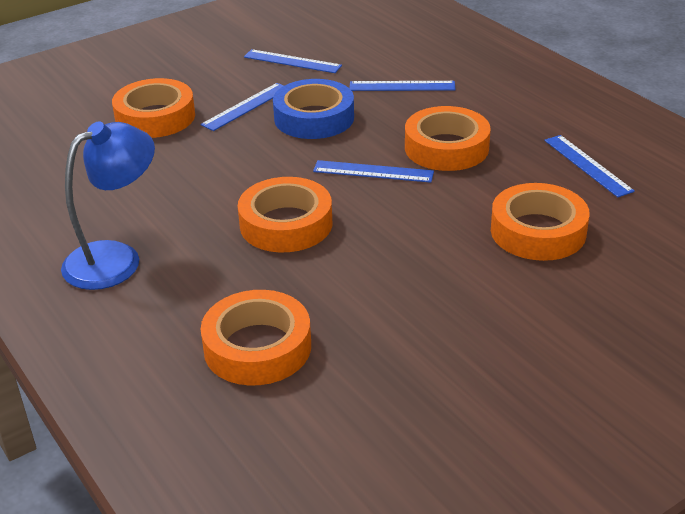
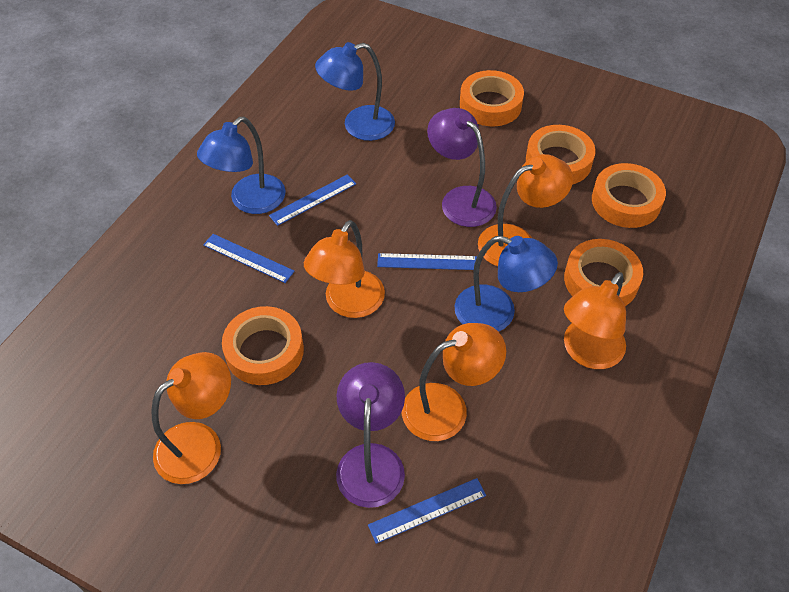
blue lamp: [61,121,155,290] = 1 -> [197,117,286,214] [315,42,395,141] [455,236,558,332] = 3
blue ruler: [201,83,284,131] [244,49,342,73] [313,160,434,183] [350,81,456,91] [544,135,635,197] = 5 -> [203,234,295,283] [269,174,356,226] [368,478,486,544] [377,253,477,270] = 4
blue tape: [273,79,354,139] = 1 -> none = 0
orange lamp: none = 0 -> [151,352,231,484] [304,220,385,318] [402,323,506,441] [478,154,573,266] [564,272,626,369] = 5
purple lamp: none = 0 -> [336,362,405,508] [427,108,497,227] = 2

